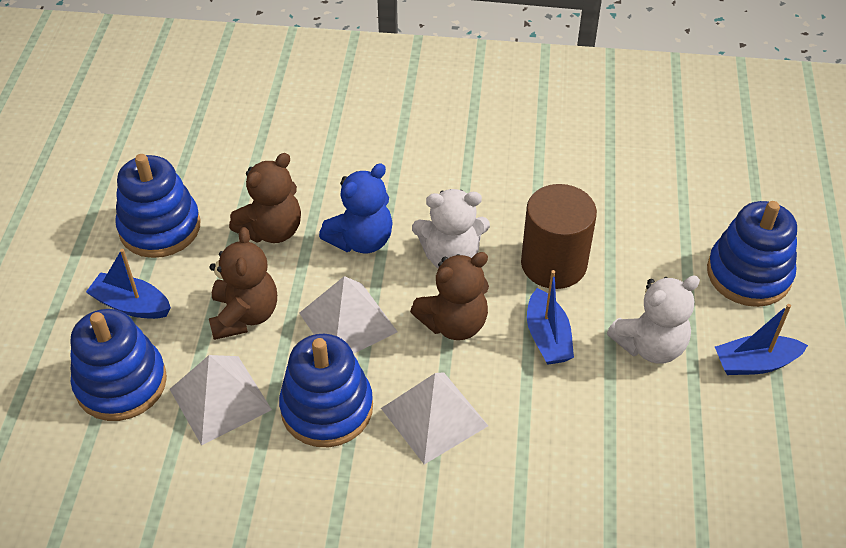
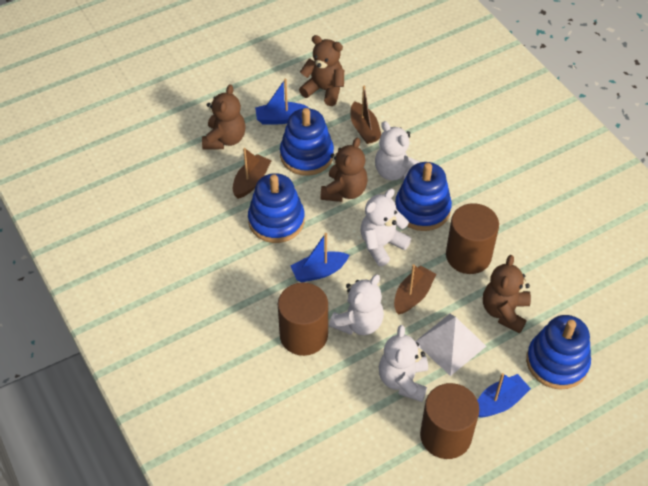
blue teddy bear: [319,163,393,253] = 1 -> none = 0
brown boat: none = 0 -> [233,148,272,199] [351,86,381,144] [394,264,436,315] = 3
brown cylinder: [521,184,597,289] = 1 -> [278,282,328,356] [420,383,479,459] [446,203,499,274] = 3
brown teddy bear: [209,227,277,340] [229,153,301,243] [410,252,489,340] = 3 -> [202,84,246,150] [299,35,344,106] [320,138,368,202] [483,255,531,334] = 4
white pyramid: [170,355,272,446] [299,276,398,354] [381,372,488,464] = 3 -> [415,314,486,376] = 1
white teddy bear: [412,189,490,268] [607,276,700,364] = 2 -> [329,275,384,335] [360,189,411,266] [375,121,420,181] [379,325,428,402] = 4

